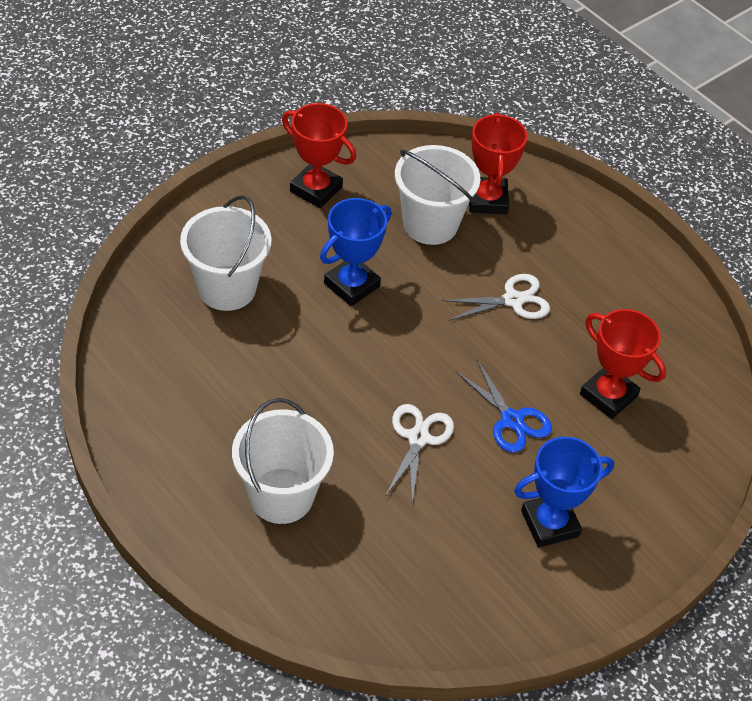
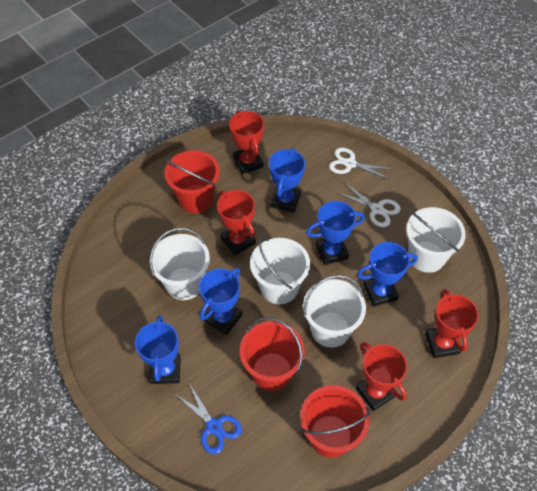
blue trophy: [320,198,391,306] [514,437,614,547] = 2 -> [135,315,181,384] [199,268,242,335] [269,148,305,213] [306,201,365,265] [357,242,418,307] = 5
red bucket: none = 0 -> [164,150,220,213] [240,317,305,391] [300,385,370,458] = 3
red trophy: [282,103,356,208] [469,112,528,214] [580,309,666,419] = 3 -> [217,190,256,256] [229,110,264,174] [356,342,408,411] [425,289,479,358] = 4
white bucket: [180,195,271,311] [232,398,334,524] [395,145,480,245] = 3 -> [149,228,210,300] [250,238,310,304] [303,275,366,348] [406,207,466,273] = 4

